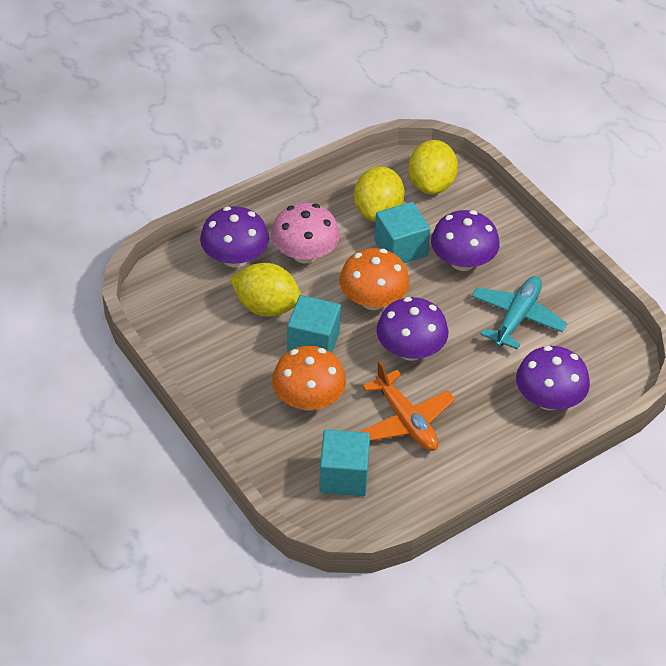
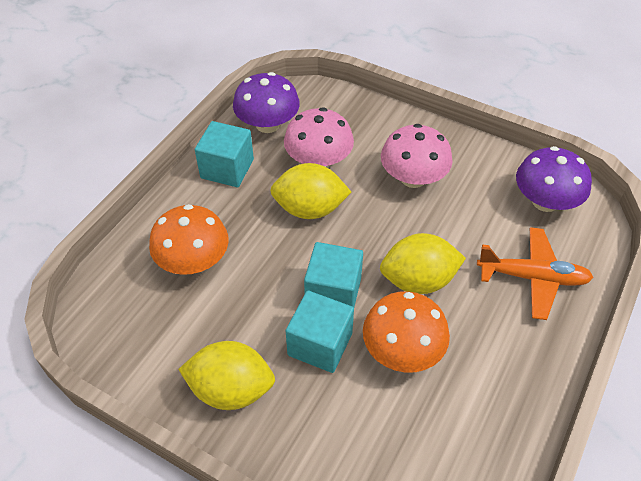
pink mushroom: [271,203,340,264] = 1 -> [284,107,354,168] [381,124,453,188] = 2
purple mushroom: [200,206,269,268] [377,297,448,361] [431,210,500,271] [516,346,590,411] = 4 -> [233,72,300,133] [516,146,592,212] = 2
turquoise plane: [471,276,567,349] = 1 -> none = 0

